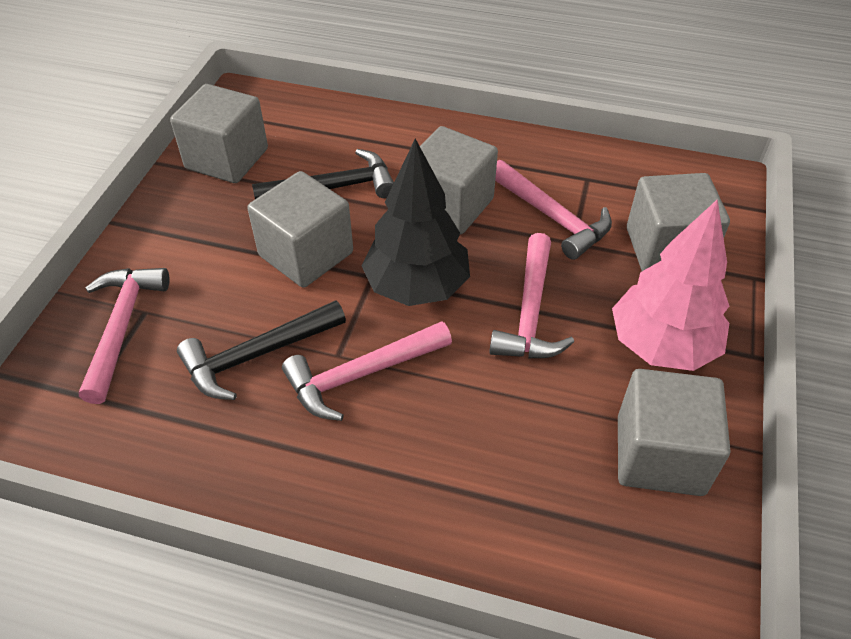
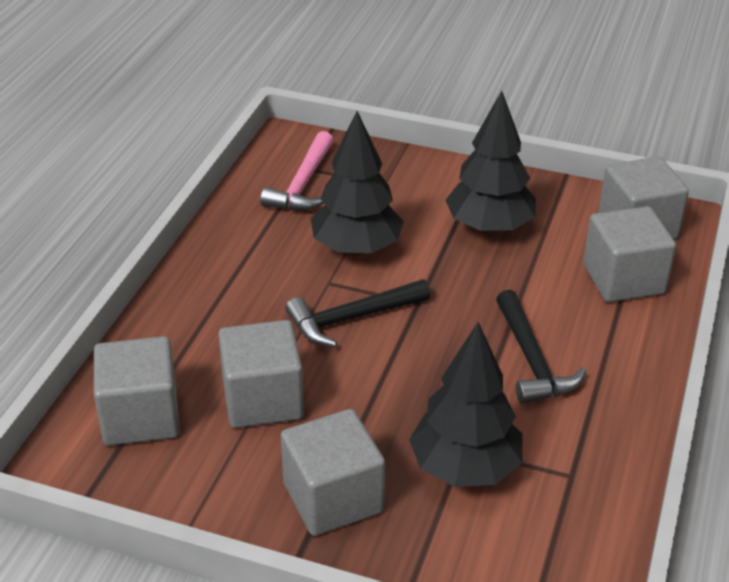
black tree: [361,139,470,306] = 1 -> [311,111,404,255] [409,322,522,487] [446,91,536,234] = 3
pink hammer: [79,268,170,404] [282,321,452,421] [489,233,574,358] [495,160,612,260] = 4 -> [260,131,334,211] = 1
pink tree: [612,199,729,371] = 1 -> none = 0

